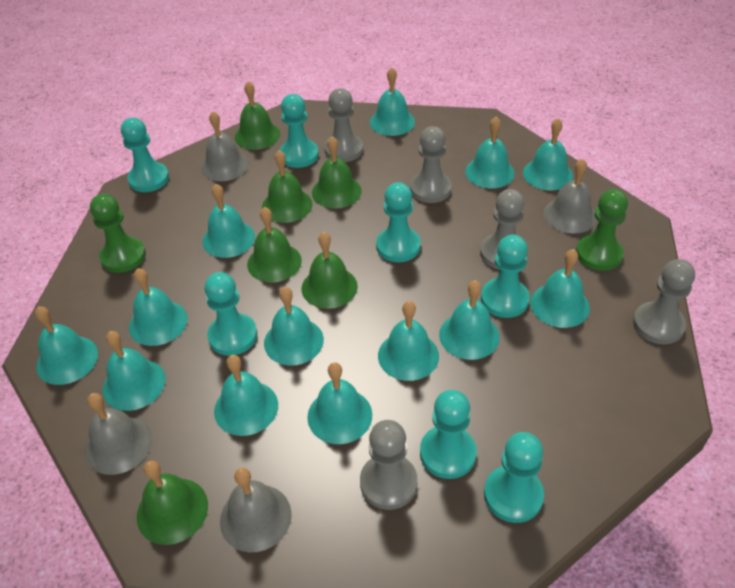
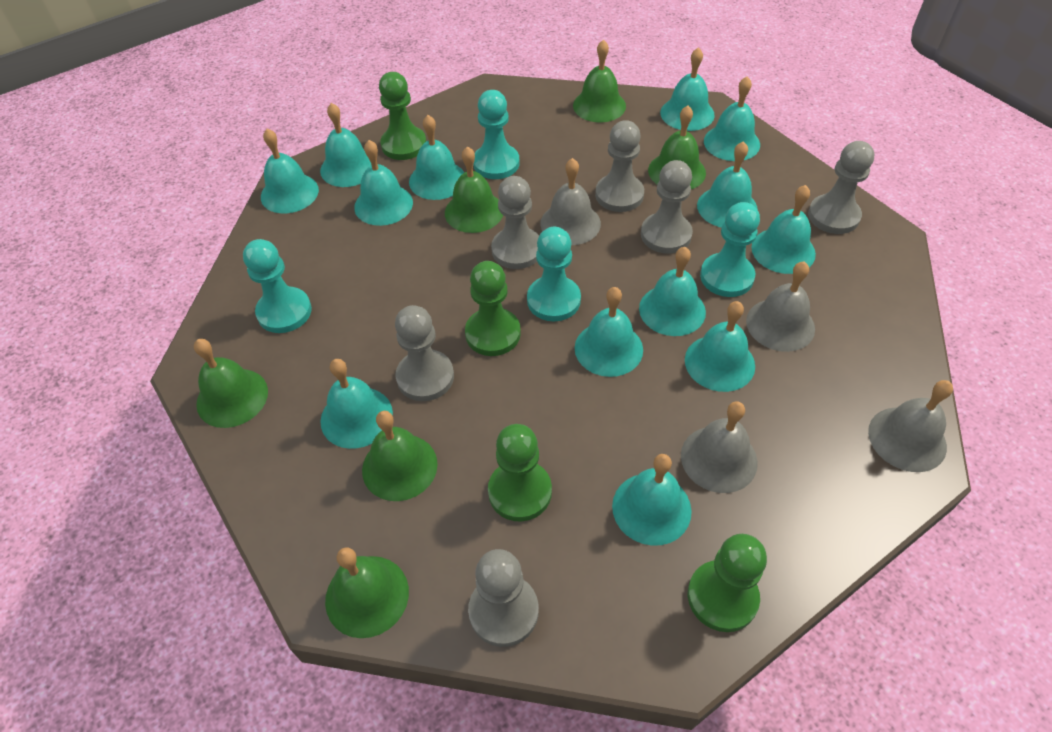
green pawn: [90,194,146,273] [576,189,628,271] = 2 -> [379,72,426,160] [465,261,521,356] [488,424,552,522] [688,534,767,632] = 4
grey pawn: [324,88,363,162] [360,420,418,510] [410,126,452,203] [480,189,524,270] [633,259,695,344] = 5 -> [395,305,454,401] [468,549,539,647] [491,176,539,269] [595,120,644,212] [641,160,693,253] [808,141,874,234] = 6
turquoise pawn: [121,118,169,192] [204,272,257,356] [280,94,319,168] [376,182,421,262] [420,390,476,479] [481,235,530,318] [484,432,544,523] = 7 -> [243,239,312,333] [473,90,519,179] [527,227,581,321] [700,202,760,297] = 4

